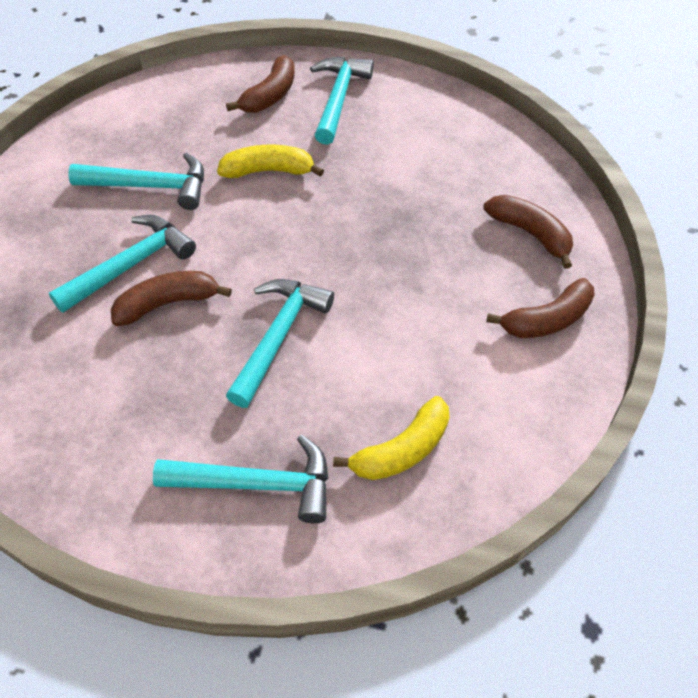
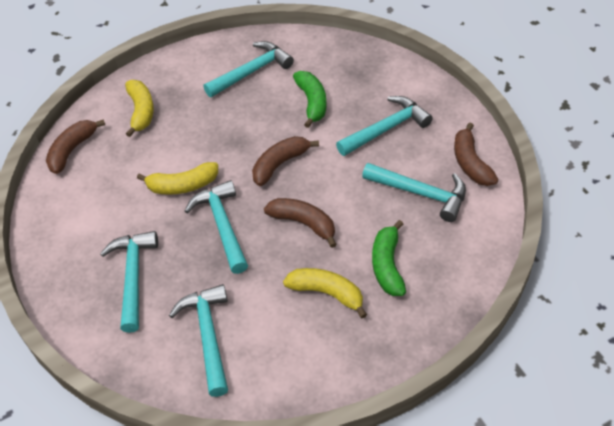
green banana: none = 0 -> [293,71,327,128] [372,220,406,296] = 2
turquoise hammer: [49,215,196,313] [68,153,204,210] [153,435,328,523] [226,279,334,408] [310,57,374,145] = 5 -> [100,231,158,333] [169,284,228,397] [185,180,248,274] [203,41,294,97] [336,96,433,156] [362,163,466,222] = 6
yellow banana: [217,145,324,178] [333,396,449,480] = 2 -> [125,80,154,137] [137,162,218,195] [283,268,367,318] = 3

